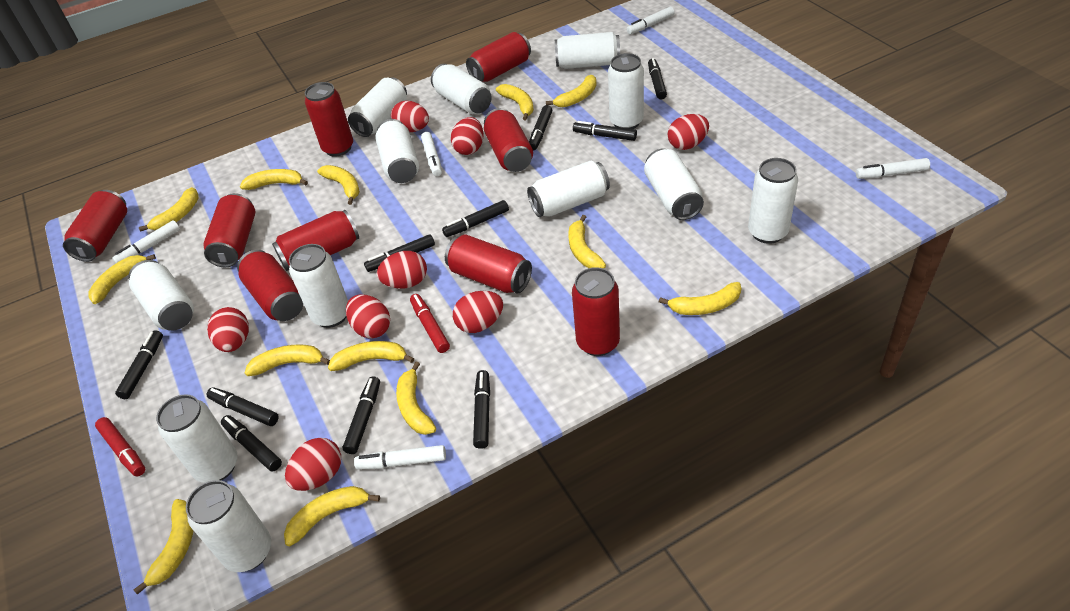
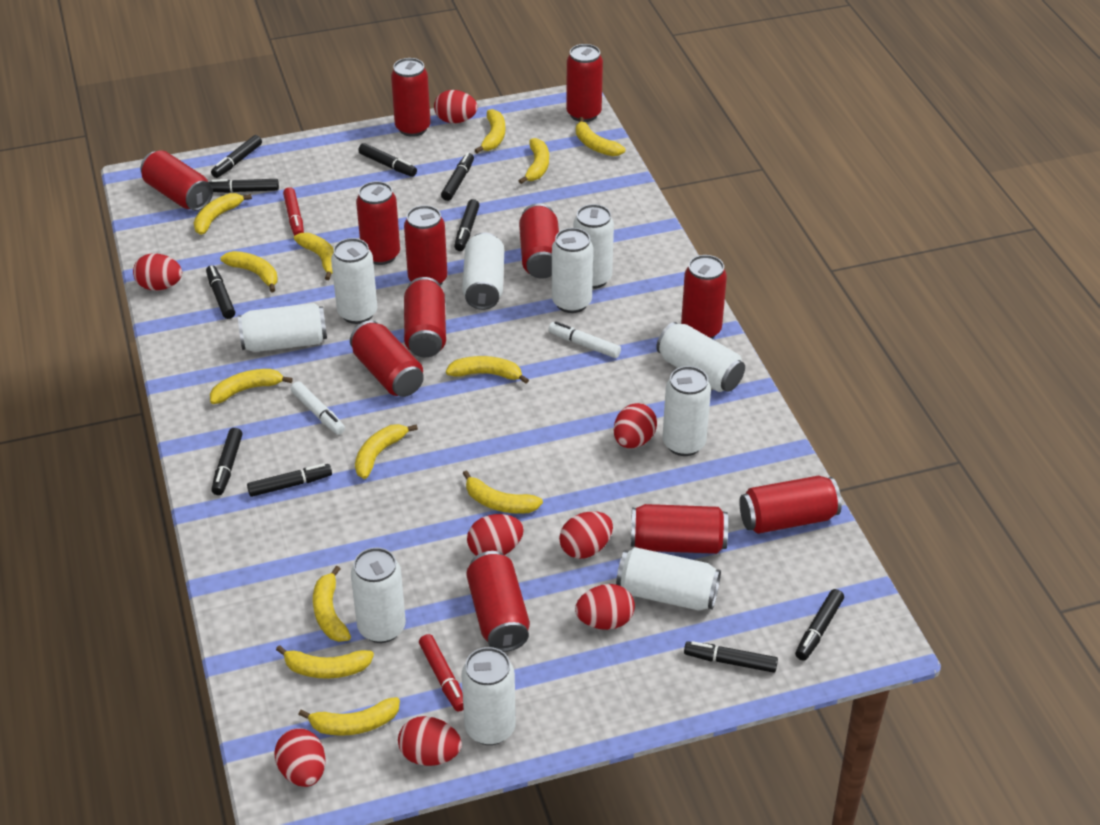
red can: [63,190,127,262] [203,193,255,267] [237,250,303,321] [272,210,359,271] [305,82,353,157] [445,234,532,294] [466,32,531,82] [484,108,533,172] [572,267,620,356] = 9 -> [141,150,213,211] [350,320,424,397] [356,181,400,265] [391,58,431,137] [404,205,447,285] [404,277,446,357] [466,551,530,652] [519,203,559,279] [566,44,603,122] [631,504,728,554] [681,255,727,339] [739,475,842,534] = 12
white can: [129,260,194,331] [156,394,237,483] [186,480,271,572] [289,244,348,328] [348,77,407,137] [376,119,419,183] [431,64,492,114] [527,161,610,217] [555,32,620,69] [608,53,644,129] [644,148,704,220] [748,158,798,244] = 12 -> [238,303,327,352] [331,238,377,324] [351,548,406,643] [461,647,516,745] [462,233,504,310] [552,228,593,313] [573,204,614,289] [616,547,721,611] [656,322,745,392] [662,366,711,456] = 10
white marker: [112,220,180,263] [354,445,446,470] [421,132,442,177] [627,7,675,35] [856,158,930,179] = 5 -> [291,382,345,435] [548,321,621,358] = 2

